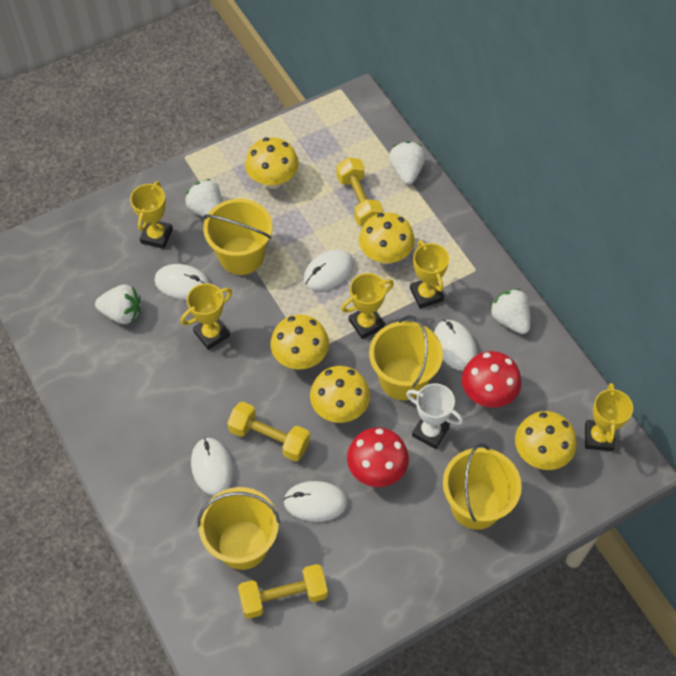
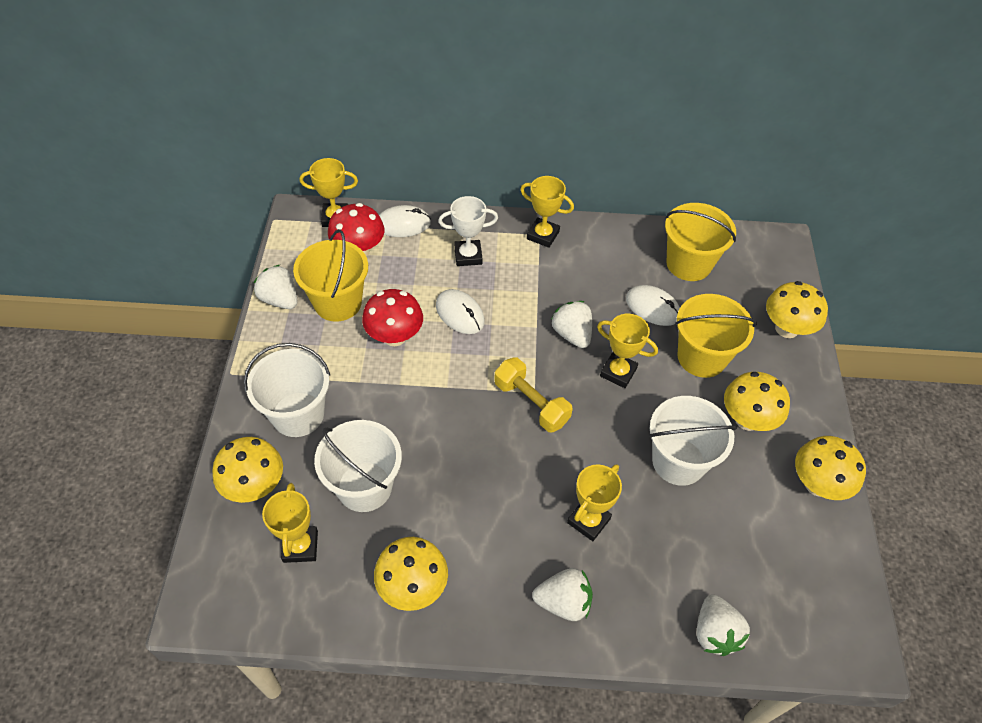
white bucket: none = 0 -> [244,343,330,437] [314,420,402,512] [649,396,737,486] = 3
white mouse: [154,264,210,300] [191,438,234,496] [283,481,348,522] [303,249,354,291] [434,320,477,371] = 5 -> [379,205,431,237] [436,289,485,334] [626,285,680,326] = 3
yellow bucket: [197,487,280,570] [203,199,273,275] [369,315,443,400] [443,443,522,530] = 4 -> [293,229,368,322] [665,203,736,281] [675,294,757,378] = 3
yellow dumbbell: [227,402,310,461] [238,564,328,619] [337,158,383,226] = 3 -> [494,357,573,433] = 1

